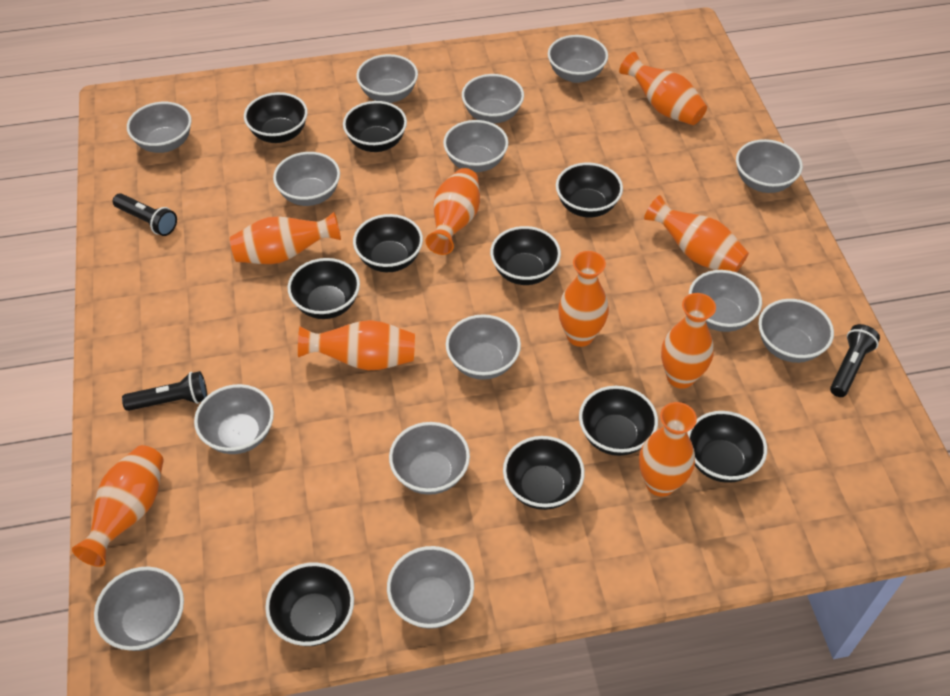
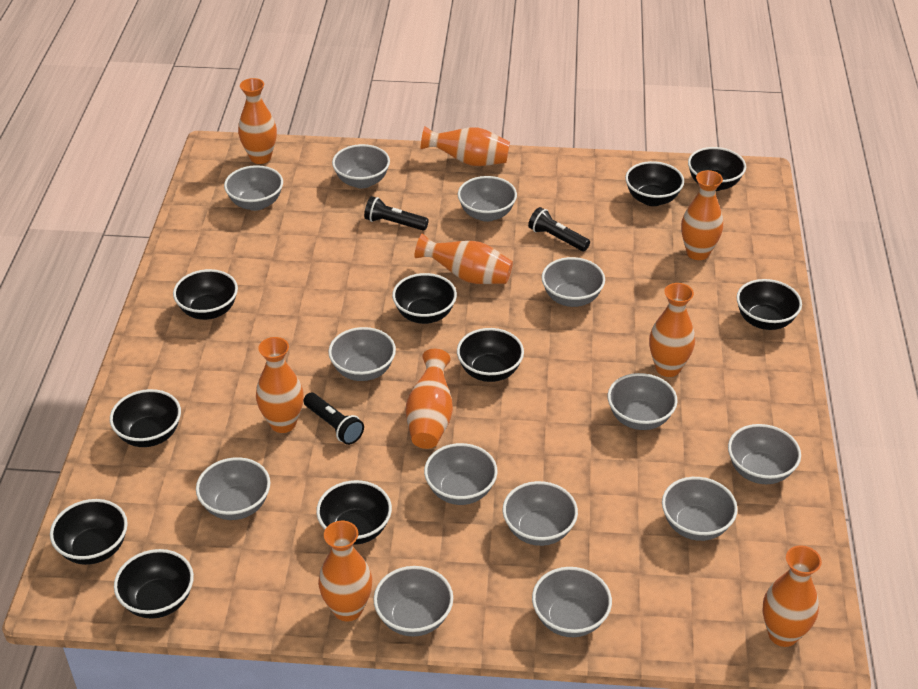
grey bowl: [94,567,184,651] [127,102,192,153] [194,384,274,454] [273,152,340,206] [356,54,418,103] [387,546,474,629] [389,422,470,495] [443,120,509,172] [446,314,521,380] [462,74,524,124] [548,35,608,83] [689,270,762,332] [736,139,803,193] [758,299,834,363] = 14 -> [196,457,270,520] [224,165,283,211] [328,327,396,381] [332,144,390,188] [373,566,453,637] [424,443,498,505] [458,176,517,222] [503,481,578,546] [532,567,612,637] [542,257,605,307] [607,373,678,430] [662,477,738,541] [728,424,801,484] = 13

